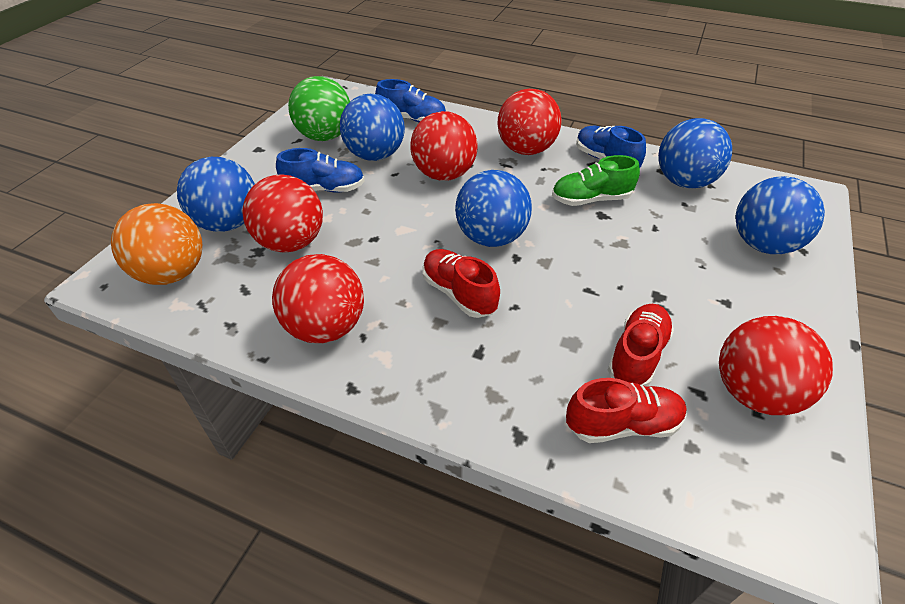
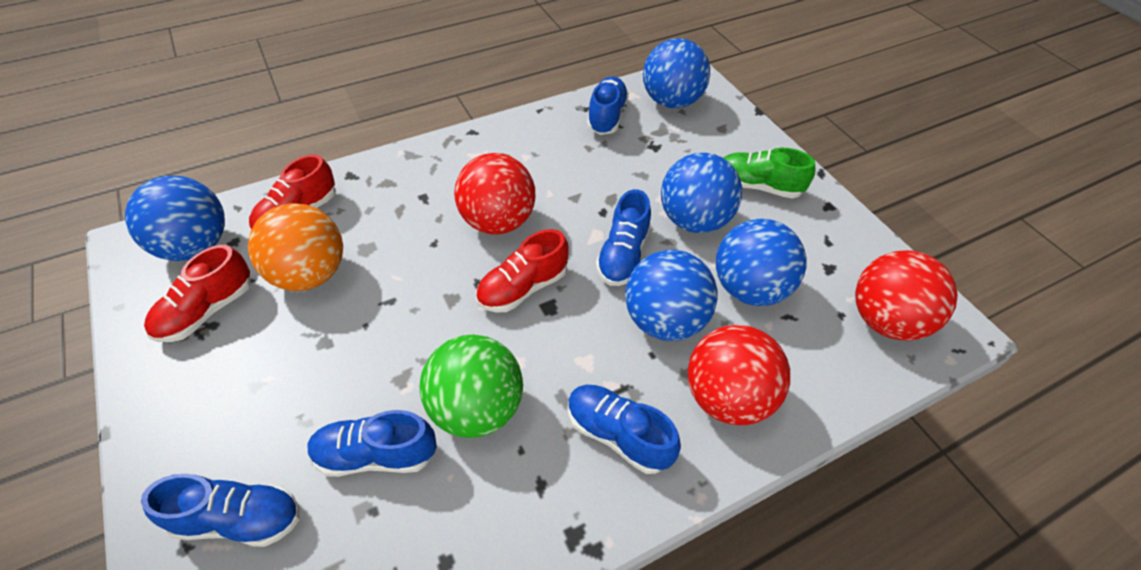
blue shoe: [276,148,365,192] [375,79,446,122] [576,126,646,168] = 3 -> [141,474,300,547] [308,410,437,477] [568,385,681,474] [587,77,629,135] [596,189,651,286] = 5
red ball: [243,175,323,252] [272,254,364,343] [410,111,478,181] [497,89,562,155] [719,316,833,415] = 5 -> [454,153,535,235] [687,325,790,425] [855,250,957,341] = 3

